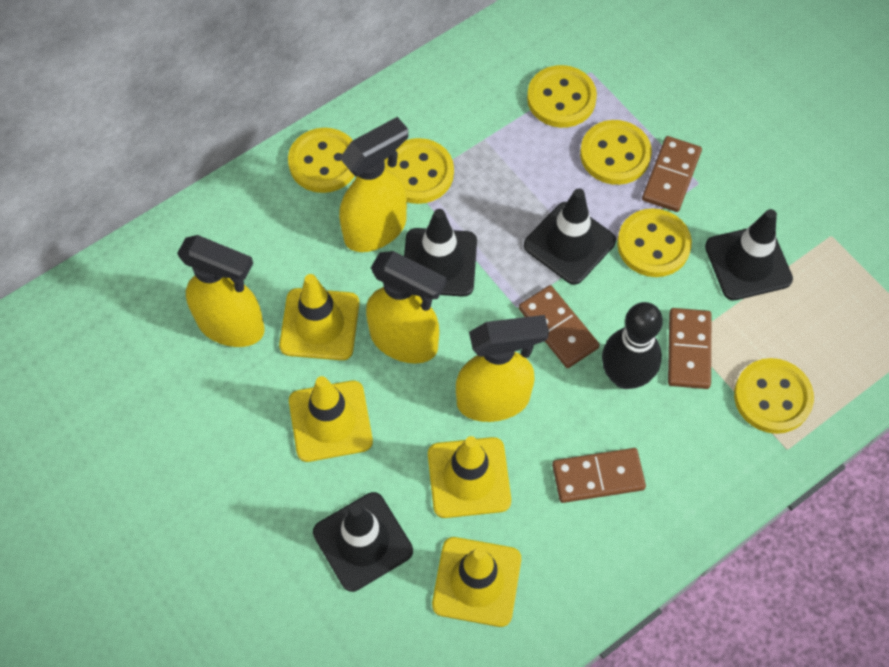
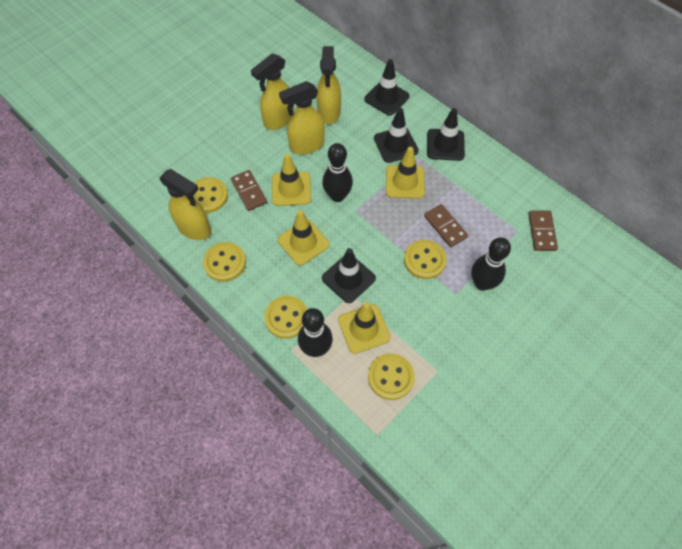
black bowling pin: [602,302,663,389] = 1 -> [298,308,333,357] [322,143,353,202] [471,237,511,291] = 3
brown domino: [519,285,600,368] [552,448,646,503] [642,136,702,212] [668,308,711,389] = 4 -> [231,170,267,211] [424,204,468,247] [528,210,558,251] = 3
yellow button: [288,128,355,193] [384,138,454,204] [527,65,597,128] [580,120,652,185] [617,208,692,277] [734,358,814,434] = 6 -> [193,177,228,213] [203,242,246,282] [264,296,308,339] [368,353,415,400] [404,240,447,279] = 5

